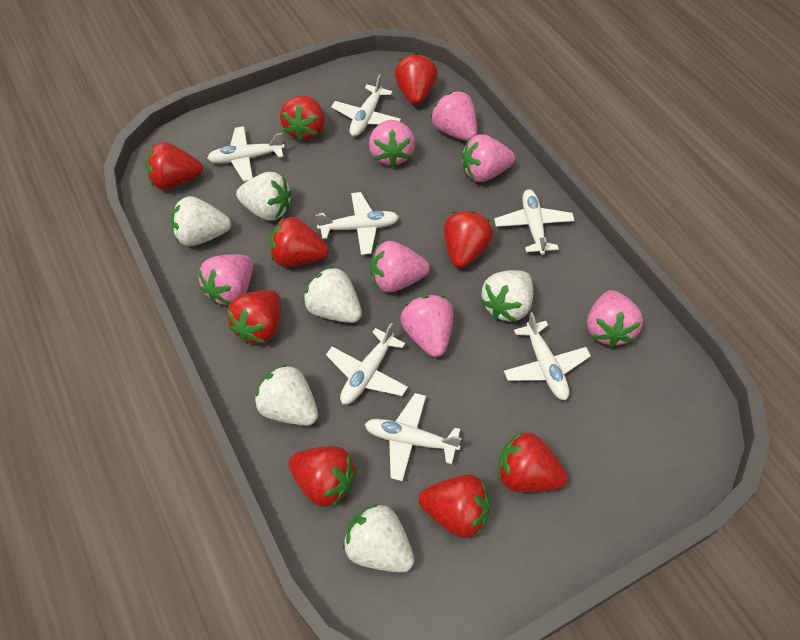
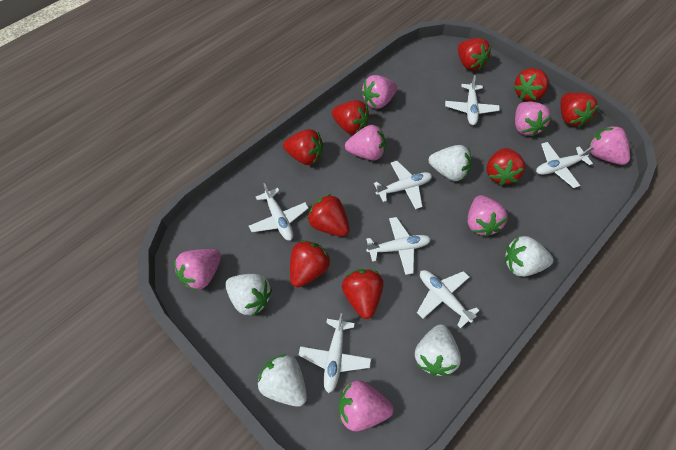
white strawberry: [171,196,231,246] [236,172,291,221] [255,364,318,426] [303,266,362,323] [343,503,414,573] [481,270,533,322] = 6 -> [225,274,272,316] [258,355,307,407] [415,324,461,376] [429,145,471,181] [505,236,553,277] = 5

